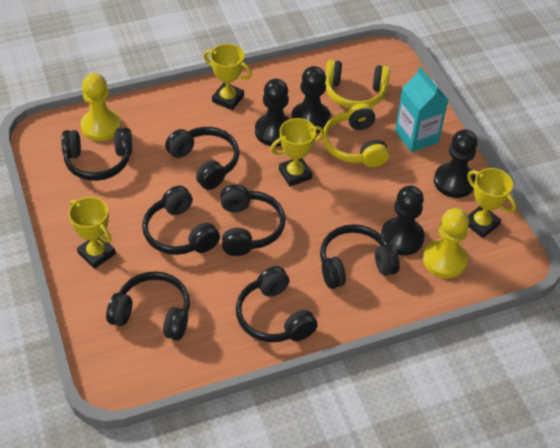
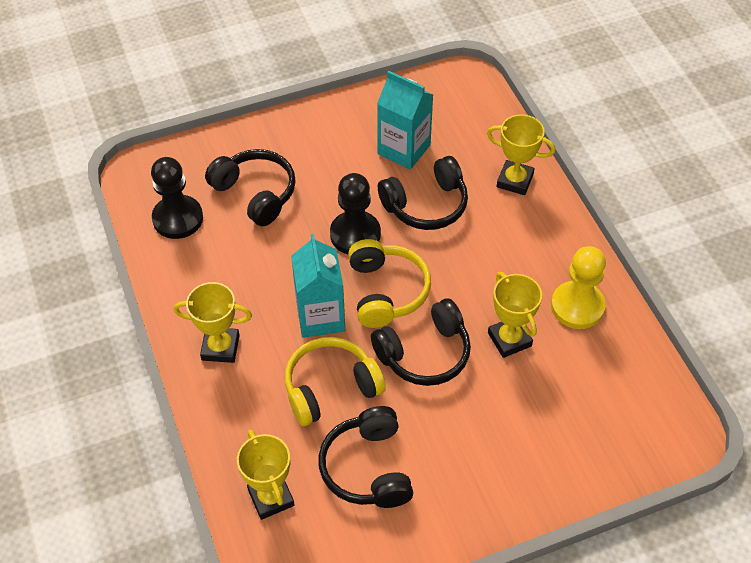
black headphones: [61,128,132,181] [106,271,190,341] [142,186,220,255] [165,127,239,190] [220,184,286,256] [236,266,318,342] [320,224,400,289] = 7 -> [205,149,296,226] [318,406,413,508] [371,299,471,386] [378,156,468,230] = 4
black pawn: [255,78,290,146] [291,66,331,133] [381,185,425,255] [434,129,478,198] = 4 -> [151,157,203,239] [330,173,381,254] = 2
turquoise carton: [395,66,448,152] = 1 -> [291,234,345,338] [377,71,433,169] = 2
yellow pawn: [80,73,121,141] [423,208,469,278] = 2 -> [551,246,606,329] = 1

